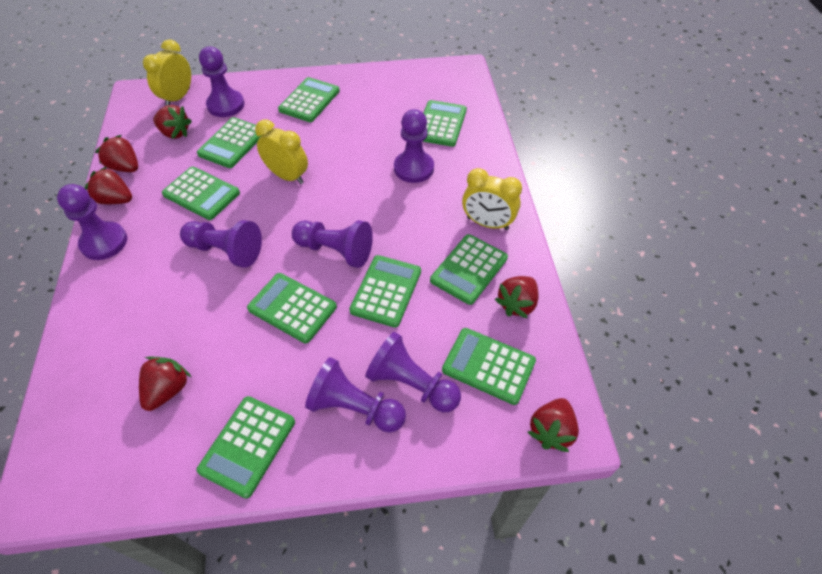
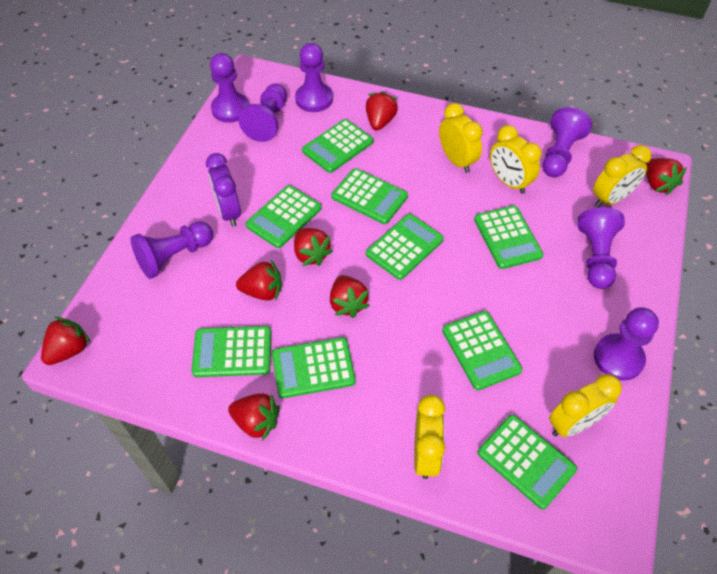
purple clock: none = 0 -> [206,153,241,227] = 1
red strawberry: [85,166,132,204] [95,135,138,172] [139,356,191,411] [153,105,192,139] [495,276,539,318] [527,398,579,452] = 6 -> [41,317,91,365] [228,393,280,441] [236,260,282,301] [294,228,333,266] [330,275,370,318] [366,91,398,131] [646,158,687,195] = 7
yellow clock: [143,40,191,106] [255,119,308,184] [462,168,522,230] = 3 -> [414,395,445,479] [439,103,483,173] [490,125,541,194] [549,374,622,437] [593,145,651,207] = 5

